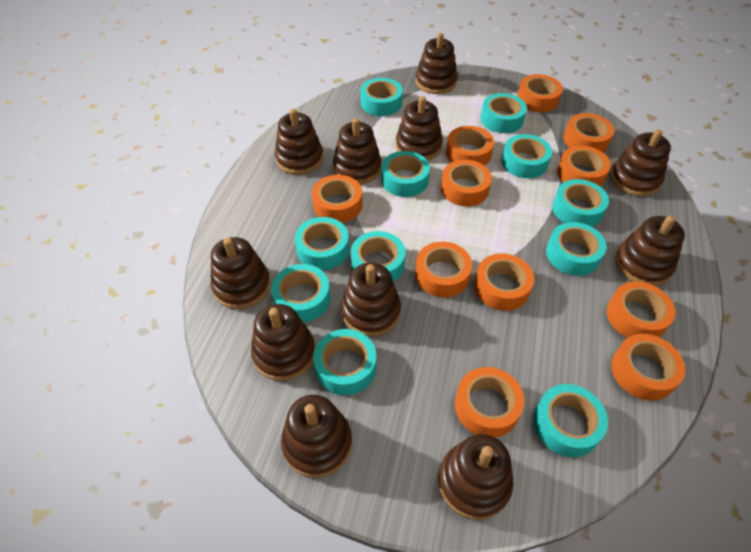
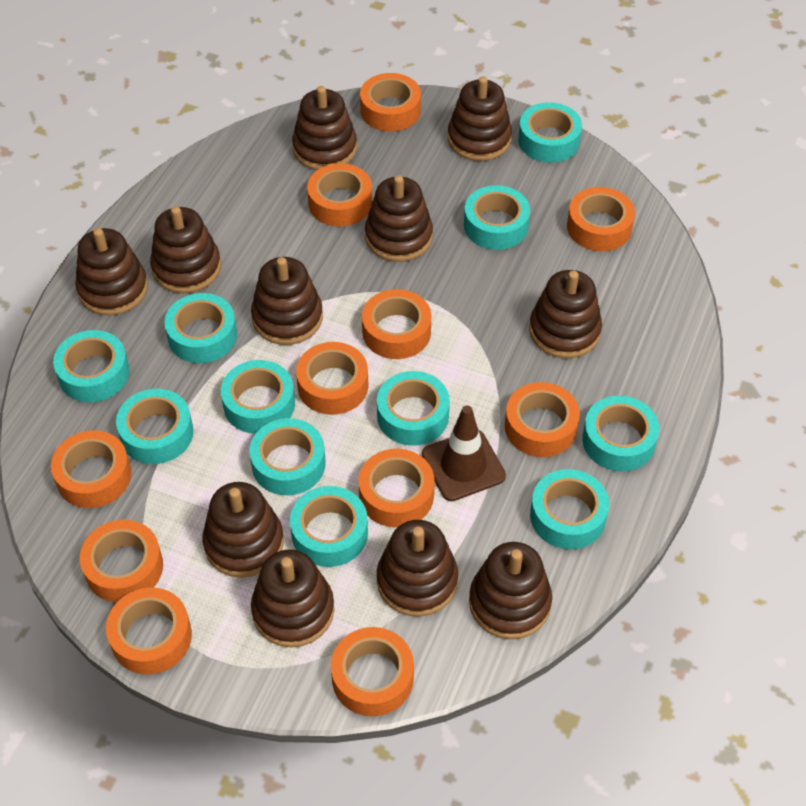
brown traffic cone: none = 0 -> [422,405,506,501] = 1

